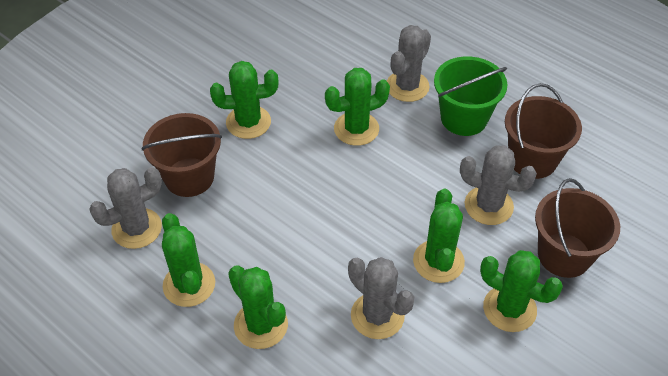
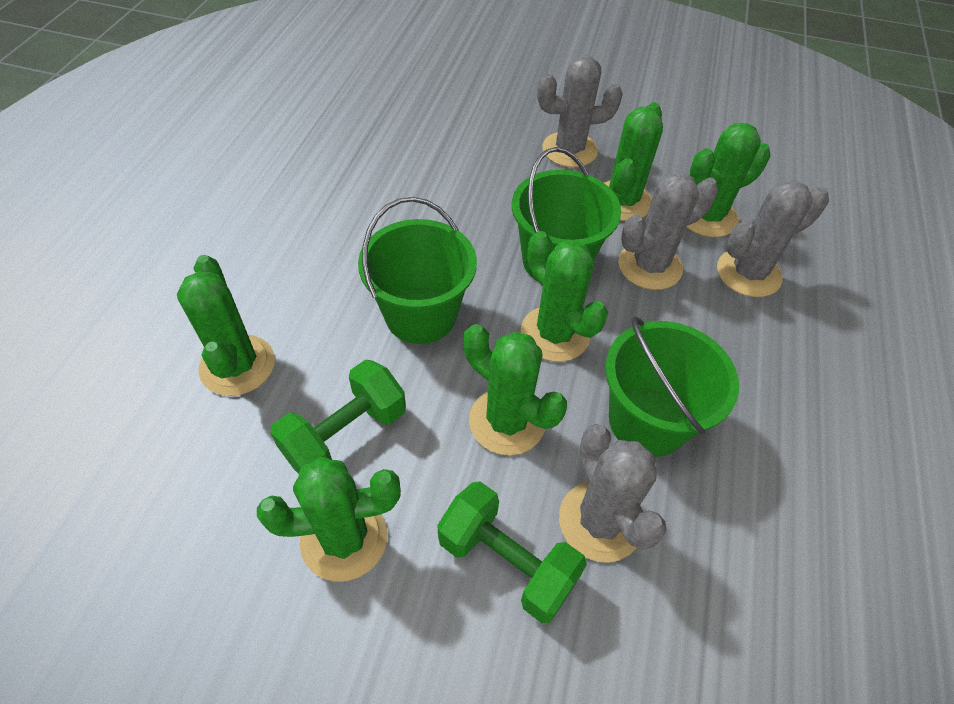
brown bucket: [142,113,222,197] [505,83,582,179] [535,178,620,278] = 3 -> none = 0
green bucket: [434,56,508,136] = 1 -> [358,197,477,344] [512,147,621,281] [605,316,739,457] = 3
green dumbbell: none = 0 -> [270,360,406,474] [437,481,587,623] = 2

